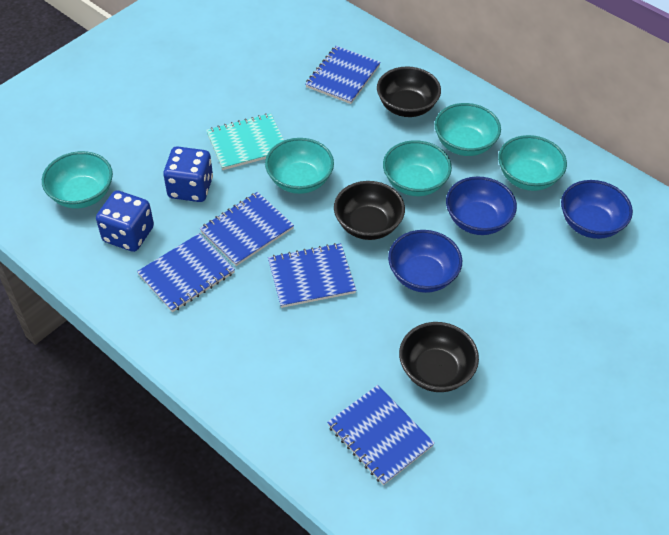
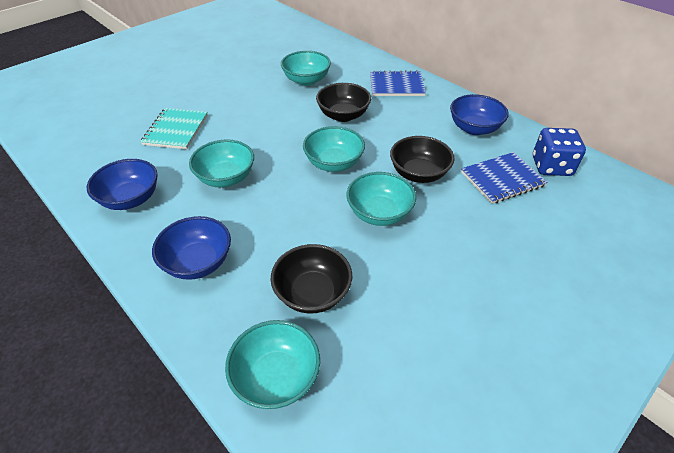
blue dice: [96,190,154,252] [163,146,213,202] = 2 -> [533,128,586,176] = 1
blue notebook: [137,233,235,312] [200,192,294,266] [268,243,356,308] [305,46,381,104] [327,385,435,485] = 5 -> [370,70,426,96] [461,152,547,204] = 2

